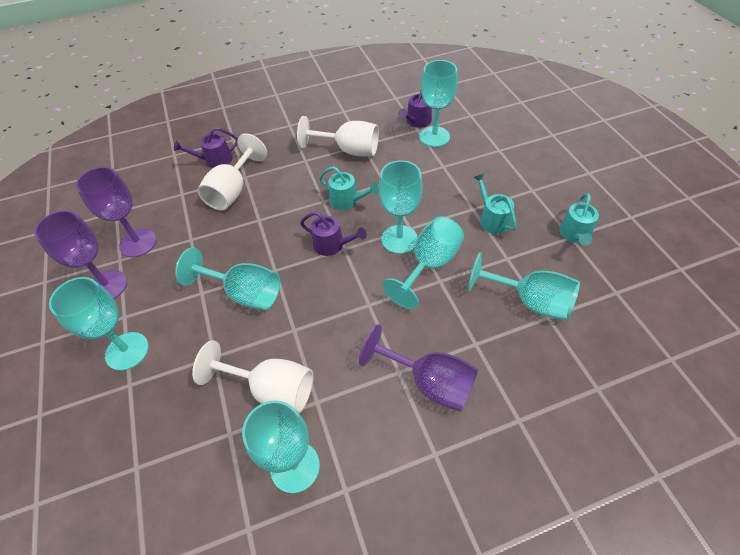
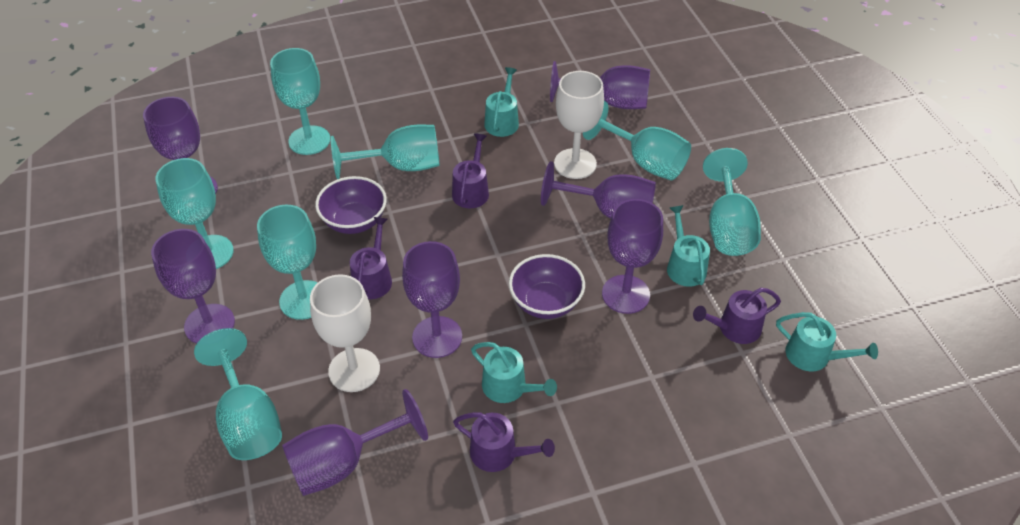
purple bowl: none = 0 -> [315,176,387,234] [509,254,585,319] = 2
purple goblet: [34,210,127,299] [76,167,157,257] [359,324,478,412] = 3 -> [143,97,218,194] [151,229,235,344] [282,389,428,496] [402,241,462,358] [541,161,656,219] [550,61,650,109] [602,199,663,314] = 7
purple watering can: [174,127,238,168] [300,212,367,256] [398,91,432,128] = 3 -> [350,217,392,299] [452,133,489,208] [453,412,555,472] [693,288,781,344] = 4
turquoise watering can: [319,166,379,210] [473,173,517,234] [559,193,599,246] = 3 -> [471,342,557,403] [484,67,519,137] [667,205,710,287] [776,312,878,371] = 4
white goblet: [192,340,313,413] [197,134,267,211] [297,116,379,156] = 3 -> [310,274,380,392] [554,71,604,179] = 2

